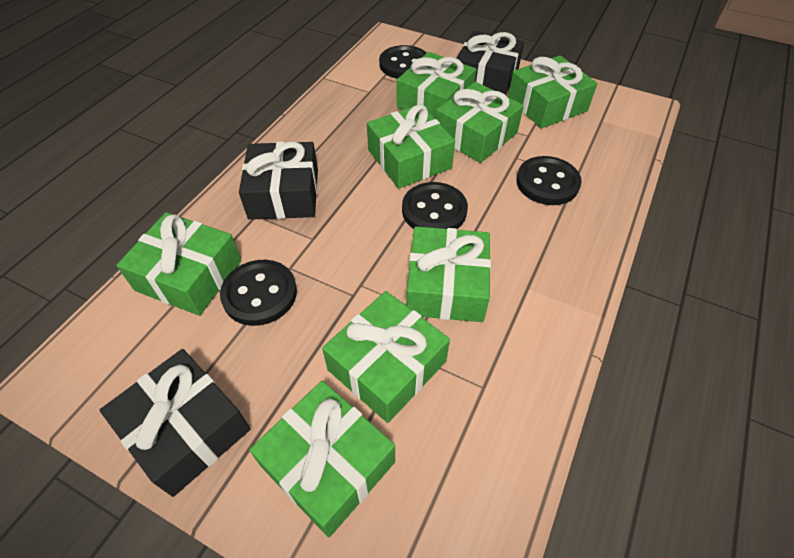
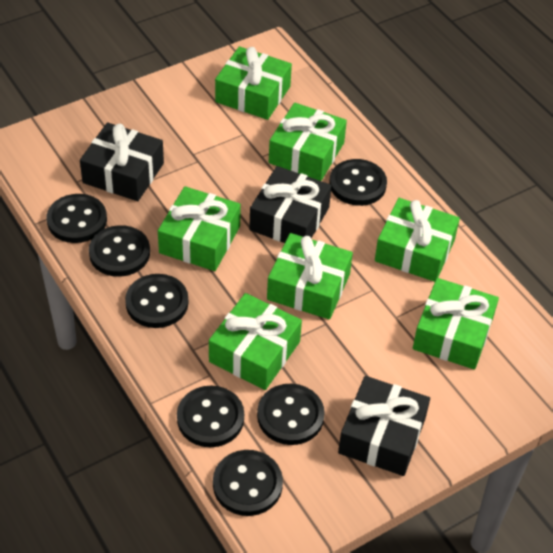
black button: [220,260,297,326] [379,45,426,79] [402,182,468,229] [516,156,582,205] = 4 -> [47,194,107,243] [89,225,150,277] [125,274,188,328] [177,386,244,447] [213,450,283,516] [257,384,325,445] [329,159,387,206] = 7
green gift: [116,212,242,316] [249,381,395,537] [322,291,450,423] [367,104,455,188] [397,52,477,119] [406,226,491,322] [436,82,524,163] [508,55,597,128] = 8 -> [158,186,241,271] [209,293,302,390] [215,46,292,120] [267,233,353,319] [269,103,347,181] [375,198,460,282] [413,278,499,370] = 7

